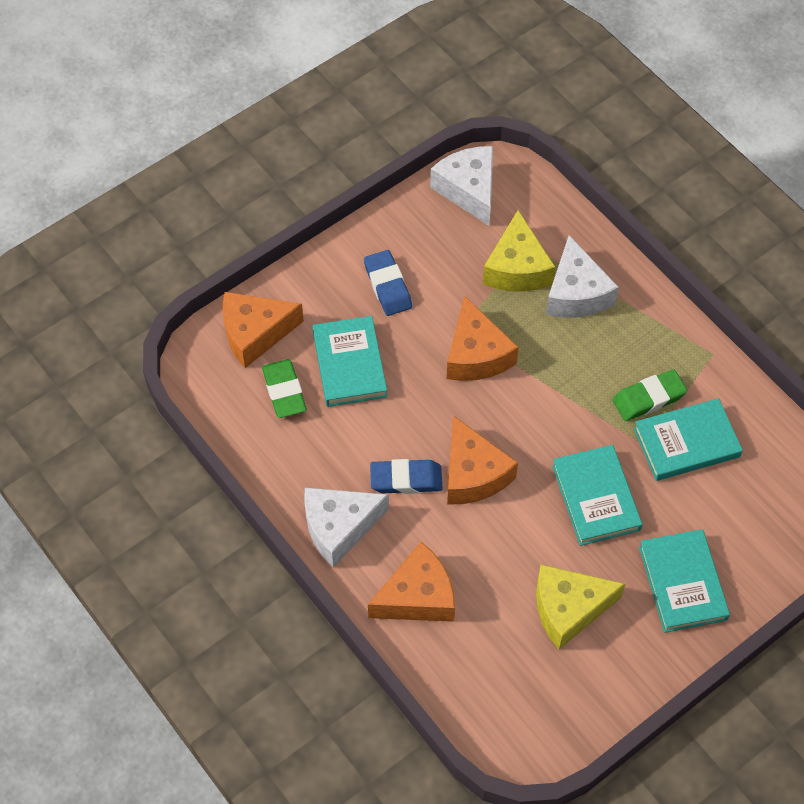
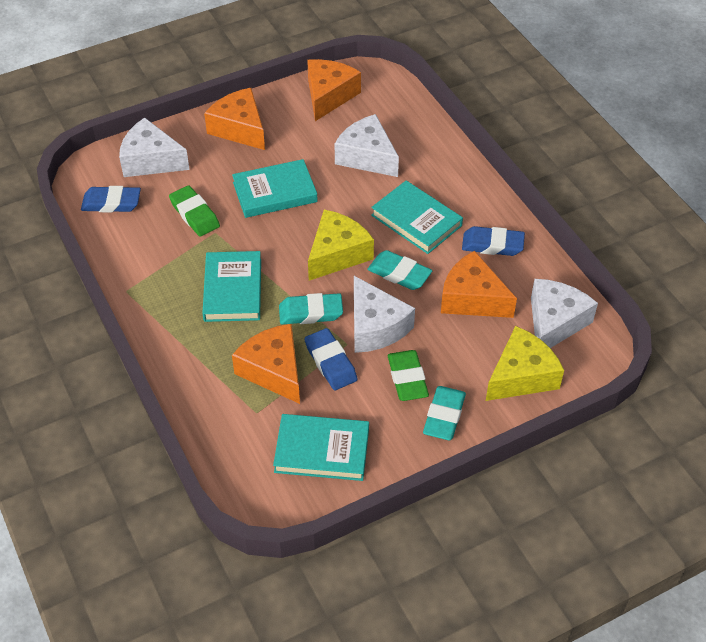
blue eraser: [364,250,412,316] [370,459,443,494] = 2 -> [81,186,141,213] [304,328,358,390] [462,226,525,256] = 3
turquoise eraser: none = 0 -> [279,293,343,324] [367,250,432,290] [423,386,466,440] = 3
white cheese: [304,488,389,567] [430,146,493,226] [546,235,619,318] = 3 -> [119,117,190,177] [335,114,399,177] [354,276,415,353] [531,279,598,348] = 4

